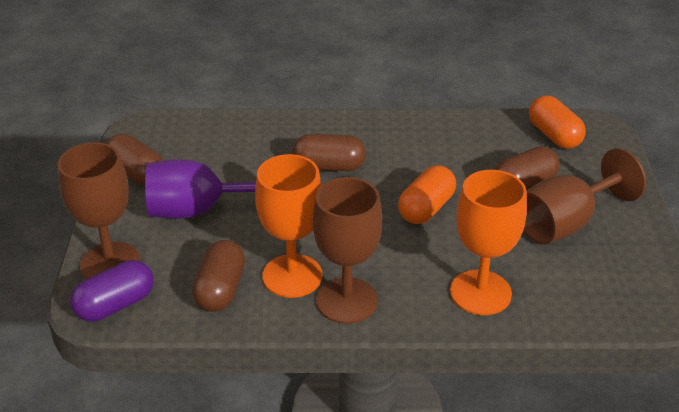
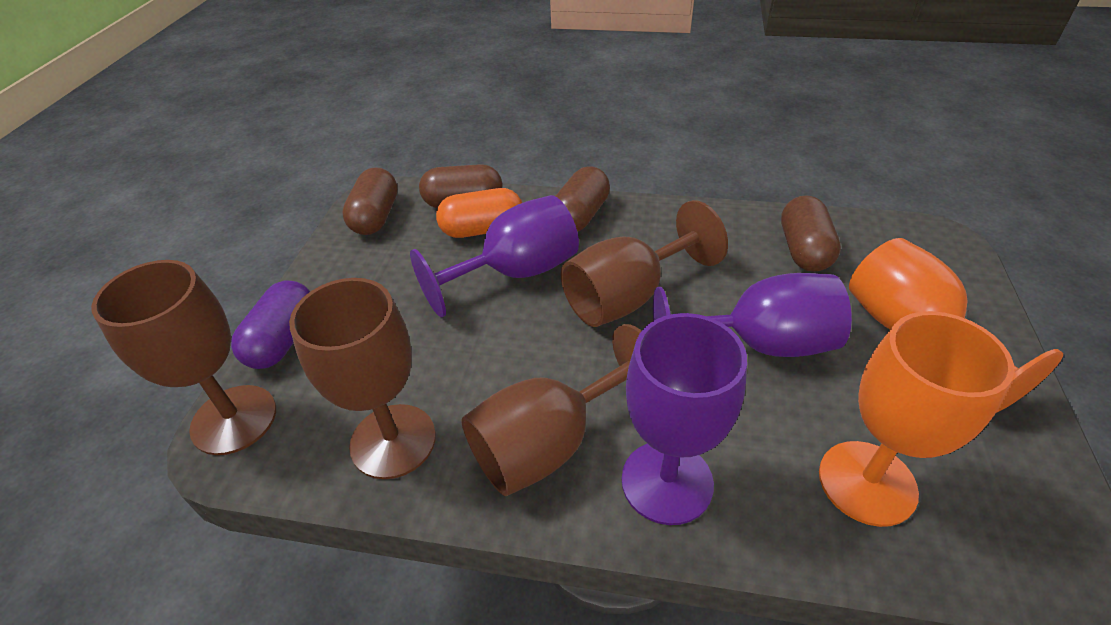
brown goblet: [58,142,140,279] [313,177,382,324] [523,148,646,244] = 3 -> [91,260,276,455] [289,278,436,479] [461,324,642,496] [561,200,728,327] = 4
orange capsule: [398,165,456,224] [529,95,586,149] = 2 -> [436,188,522,238] = 1
purple goblet: [145,159,256,219] = 1 -> [410,195,579,317] [622,313,747,525] [653,273,852,357] = 3

